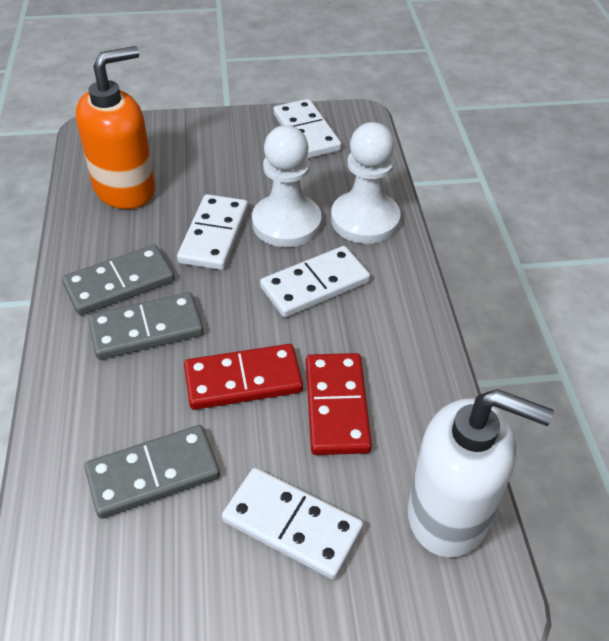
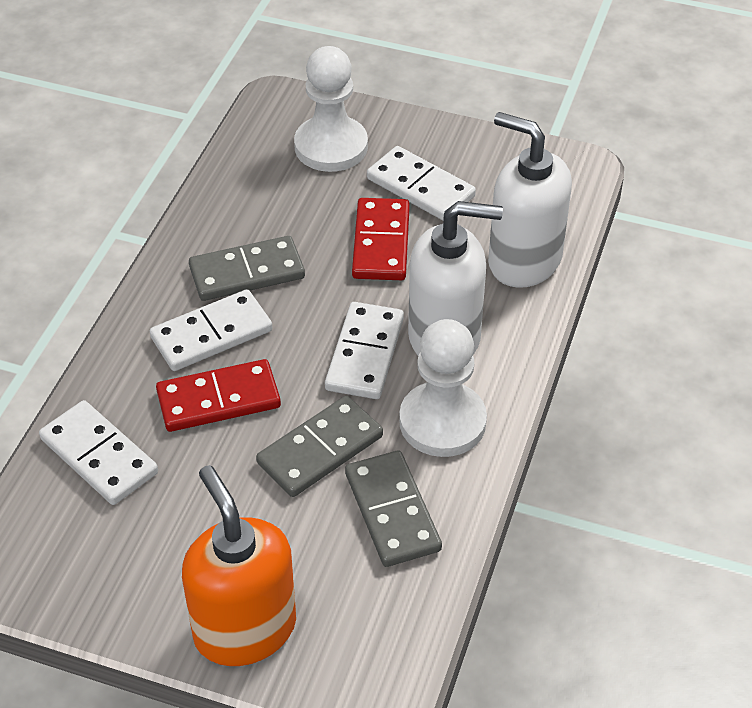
white soap dispenser: [408,389,554,558] = 1 -> [408,201,503,356] [488,112,572,288] = 2

